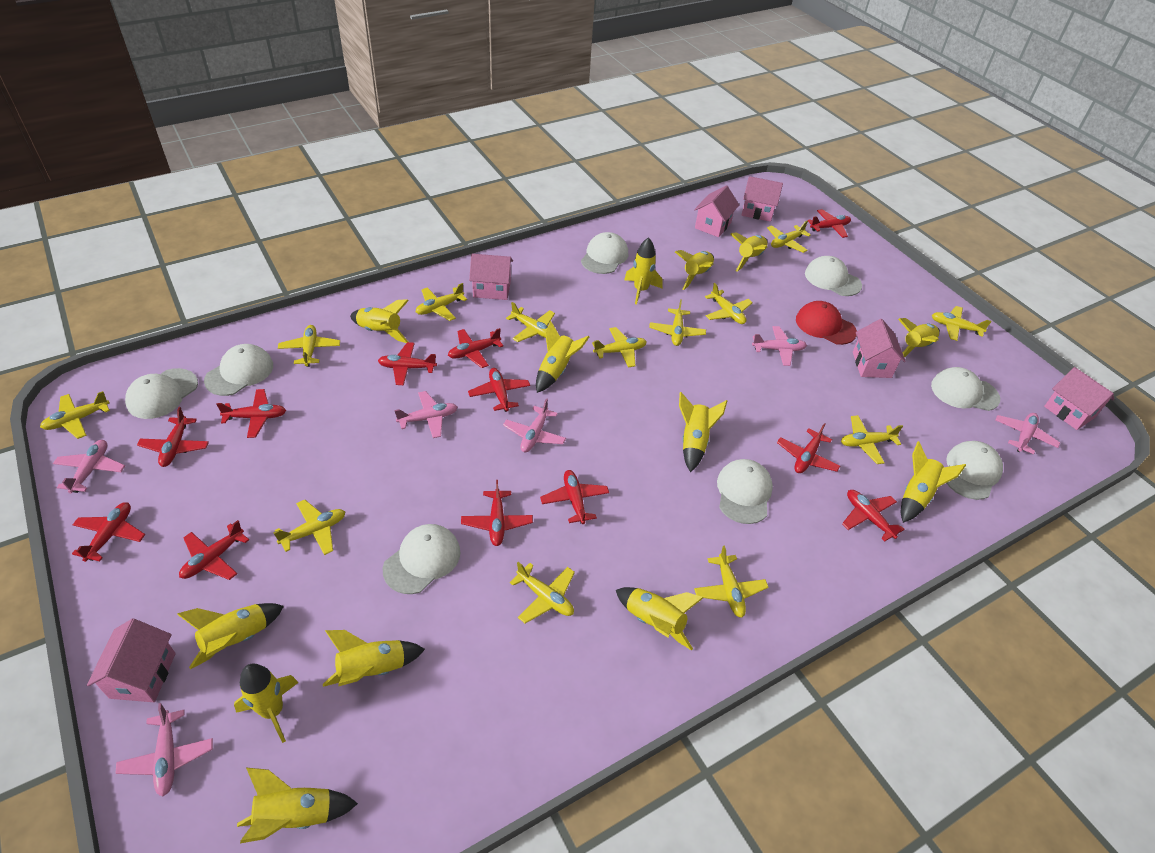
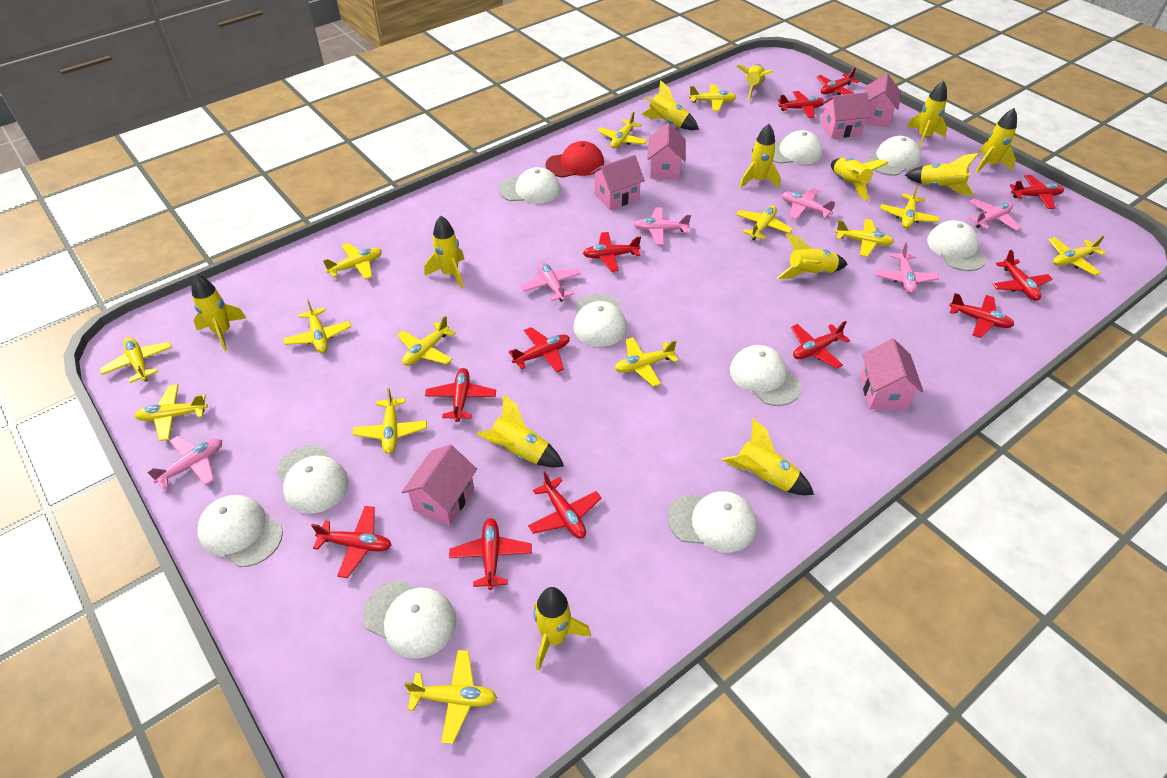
white cap: [125,368,198,419] [204,344,273,396] [382,524,460,594] [581,232,628,274] [717,459,773,524] [805,256,862,296] [931,367,1000,411] [946,441,1003,500] = 8 -> [197,495,283,567] [276,445,349,514] [363,580,456,659] [499,167,561,204] [573,294,627,347] [668,491,757,553] [730,345,801,406] [773,130,823,164] [867,136,921,176] [927,220,987,271] = 10
yellow plane: [40,391,110,439] [273,499,345,555] [278,325,340,367] [416,283,467,321] [506,302,555,342] [510,562,575,623] [592,327,647,368] [649,299,706,346] [694,546,768,618] [705,283,753,324] [767,221,811,253] [841,415,903,464] [932,306,991,341] = 13 -> [100,337,172,383] [134,384,208,441] [283,299,351,353] [323,243,382,280] [353,388,427,454] [397,316,456,366] [404,650,497,744] [598,112,647,148] [615,337,678,387] [689,85,736,111] [736,206,793,240] [835,219,894,257] [880,185,940,229] [1048,236,1106,275] = 14

